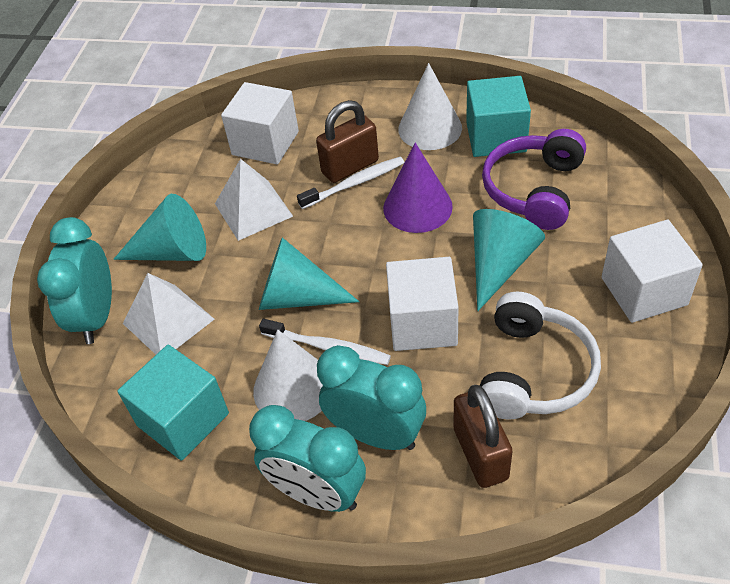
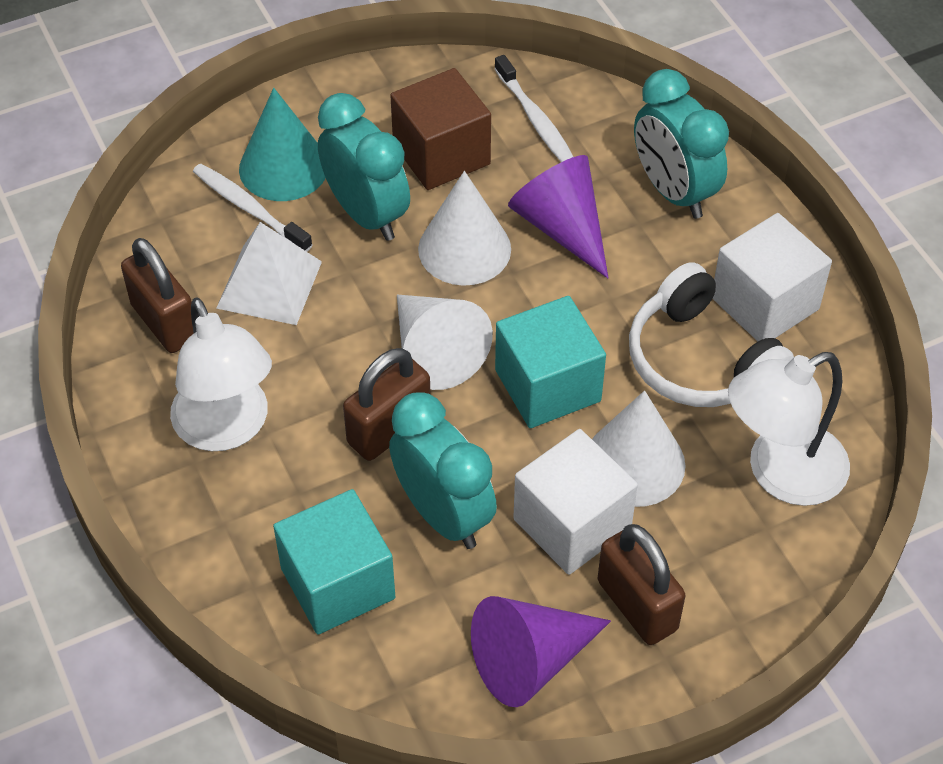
brown cube: none = 0 -> [390,68,491,190] = 1
brown padlock: [316,100,379,183] [454,385,513,488] = 2 -> [121,238,194,353] [343,348,431,461] [598,524,685,645] = 3
purple cone: [383,143,453,233] = 1 -> [471,596,611,707] [508,155,608,278] = 2
purple headphones: [482,129,586,230] = 1 -> none = 0
turquoise cone: [113,194,206,261] [259,237,360,310] [473,209,545,311] = 3 -> [239,88,326,201] = 1
white cone: [253,330,323,421] [398,63,462,150] = 2 -> [397,294,493,390] [418,171,511,286] [592,390,685,507] = 3
white cube: [221,82,299,165] [386,257,458,351] [601,220,703,323] = 3 -> [513,429,638,575] [712,213,832,341] = 2
white lamp: none = 0 -> [170,298,272,451] [728,352,850,506] = 2
white pyramid: [123,273,214,355] [215,159,293,241] = 2 -> [216,222,322,325] = 1

